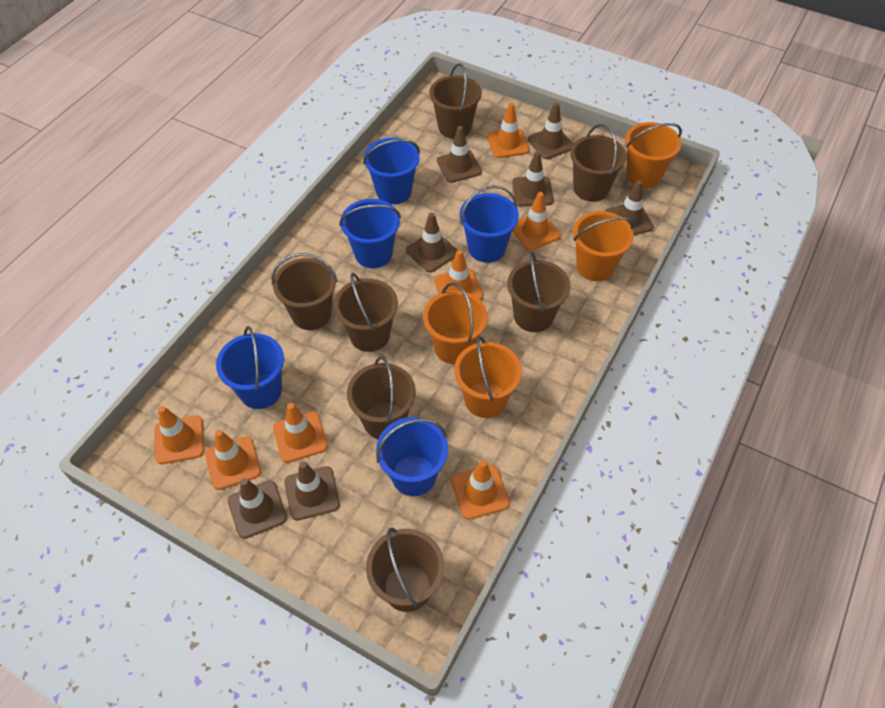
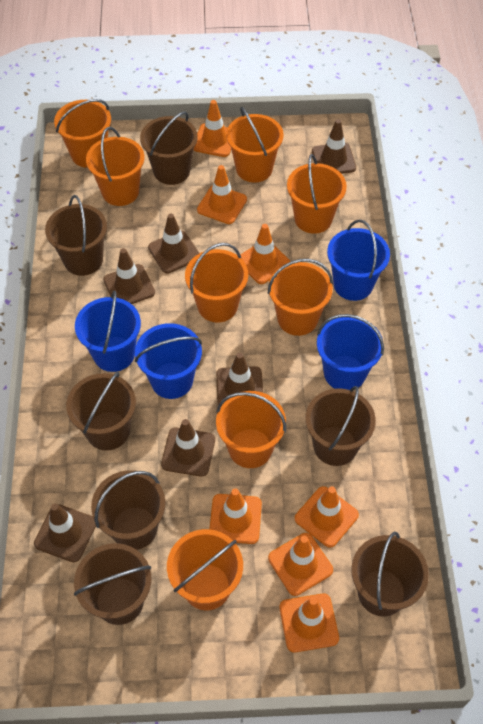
blue bucket: [216,326,284,409] [339,199,401,268] [363,138,420,204] [376,417,448,496] [460,185,519,263] = 5 -> [75,291,141,372] [135,323,202,399] [317,314,384,390] [327,219,390,301] = 4
brown traffic cone: [228,478,287,539] [285,461,340,521] [406,213,457,272] [437,126,482,183] [512,151,554,206] [528,102,573,159] [605,180,654,235] = 7 -> [34,503,96,562] [103,248,155,304] [148,214,199,273] [161,419,215,477] [216,353,263,405] [312,119,356,174] = 6
orange bucket: [423,282,488,364] [454,336,522,418] [573,211,634,281] [625,122,682,188] = 4 -> [54,99,111,168] [86,127,145,206] [167,529,243,610] [185,243,248,323] [216,391,286,468] [226,107,284,183] [268,259,333,336] [287,154,347,234] = 8

